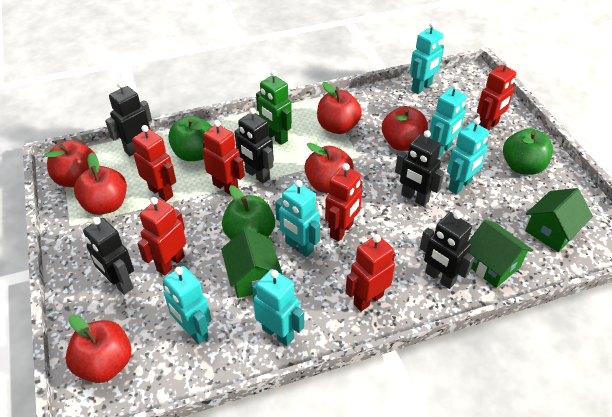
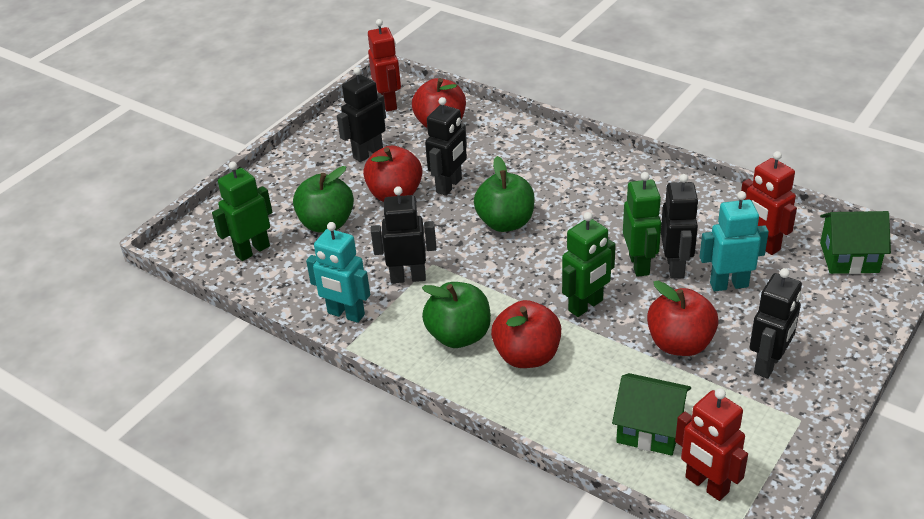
green house: [221,228,282,298] [469,220,533,288] [525,188,593,252] = 3 -> [612,373,691,456] [820,211,891,274] = 2
green robot: [256,70,292,145] = 1 -> [212,161,272,261] [562,212,616,317] [623,172,661,277] = 3
red apple: [44,140,97,187] [65,314,131,383] [74,153,127,215] [304,143,354,193] [317,82,362,134] [382,106,428,151] = 6 -> [363,146,422,202] [412,78,466,128] [491,300,561,368] [647,281,719,356] = 4
red robot: [132,125,176,201] [137,197,186,276] [202,120,245,195] [325,163,363,241] [345,234,395,311] [477,59,516,130] = 6 -> [368,19,401,111] [675,388,748,501] [741,151,797,255] = 3
turquoise robot: [163,266,211,344] [252,269,304,346] [275,180,320,257] [410,22,444,94] [429,83,466,158] [447,118,489,194] = 6 -> [306,222,370,323] [700,191,769,291] = 2

